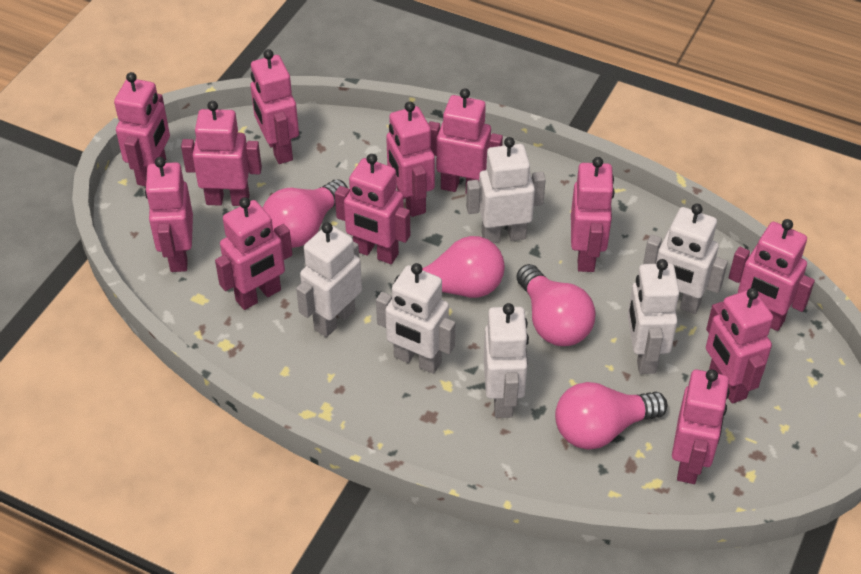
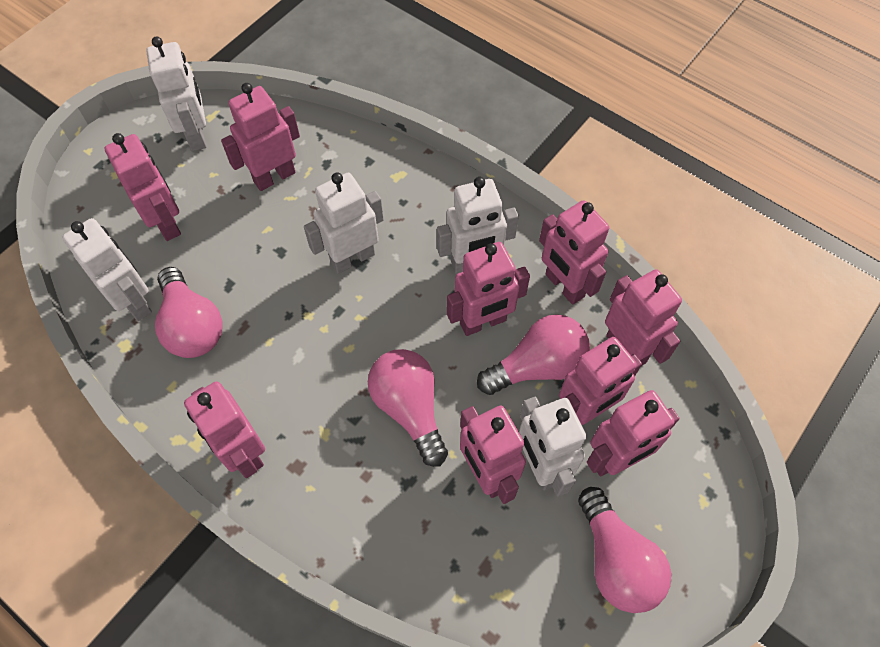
pink robot: [114,72,170,186] [145,157,193,272] [181,101,262,206] [215,197,292,310] [250,49,299,164] [335,154,410,264] [386,101,435,217] [429,88,503,194] [571,157,615,272] [672,369,729,484] [706,288,773,403] [729,219,815,331] = 12 -> [105,133,181,241] [184,381,265,478] [221,83,300,191] [447,242,530,336] [460,406,526,504] [539,200,609,305] [559,337,642,425] [587,390,679,476] [605,269,682,366] = 9
white robot: [296,222,362,337] [376,263,455,374] [466,137,546,243] [484,303,529,418] [627,259,680,374] [643,204,728,314] = 6 -> [62,218,152,321] [146,36,206,151] [304,172,384,274] [437,177,519,274] [519,397,586,497] = 5

